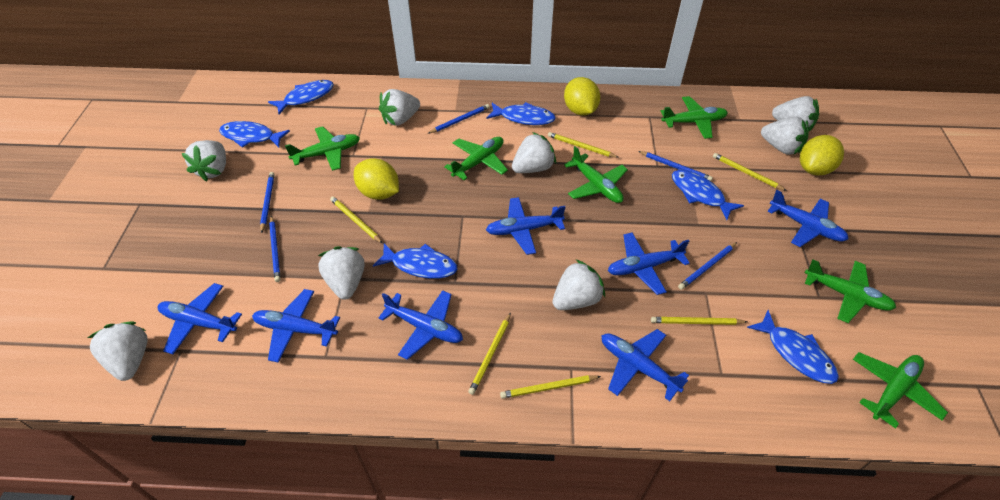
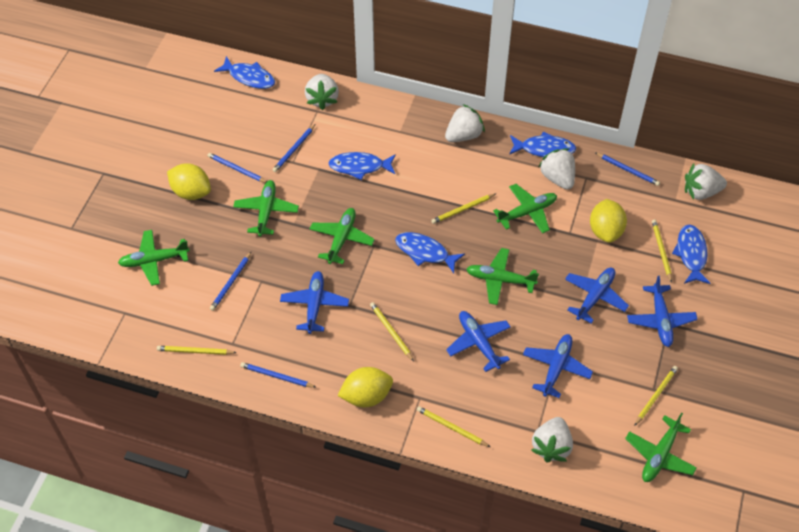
blue fish: [219,121,290,148] [268,80,334,114] [373,243,457,279] [486,102,556,125] [672,170,744,220] [747,310,839,384] = 6 -> [214,56,275,89] [329,152,396,180] [395,232,465,273] [509,131,576,157] [672,224,710,284] = 5
blue plane: [158,283,242,354] [252,289,340,363] [378,290,463,360] [486,197,565,255] [601,329,689,401] [608,233,690,295] [767,190,849,247] = 7 -> [280,271,349,334] [446,311,511,372] [523,334,593,398] [565,268,629,323] [627,276,698,347] = 5
white strawberry: [88,322,148,381] [182,140,226,181] [318,246,365,300] [379,89,420,126] [512,132,556,173] [553,260,605,310] [761,117,809,155] [772,96,819,131] = 8 -> [305,74,339,110] [445,104,485,142] [531,417,573,463] [539,148,575,190] [685,164,727,200] = 5

